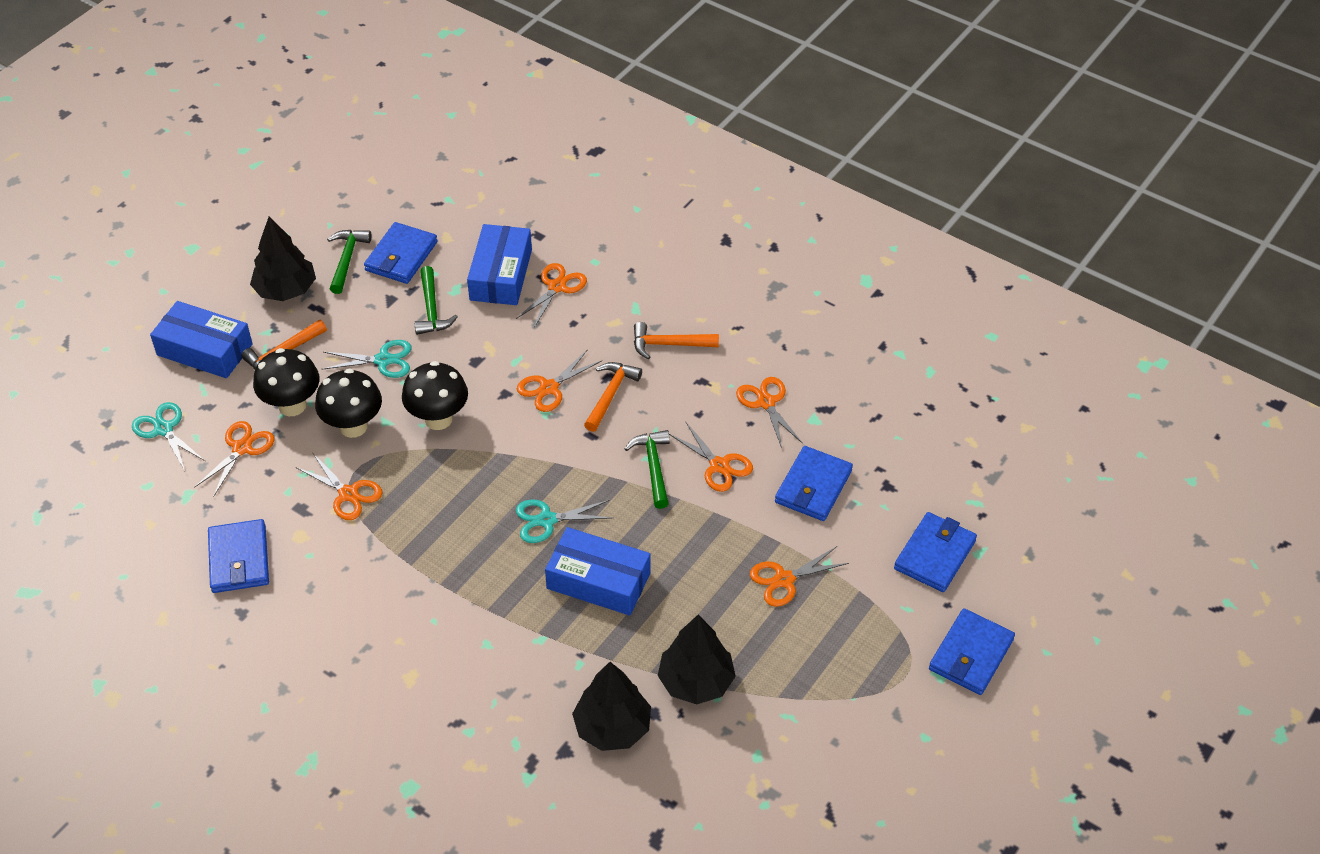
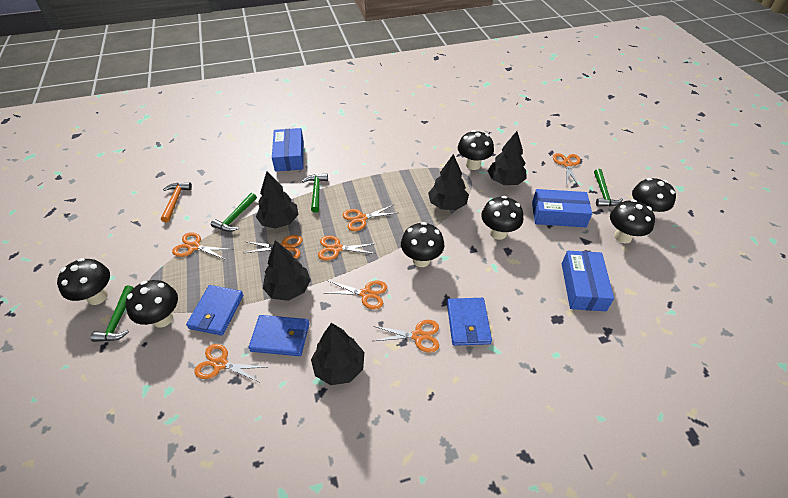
black mushroom: [253,348,320,416] [315,369,382,438] [402,361,468,430] = 3 -> [57,258,110,305] [125,280,178,328] [401,222,444,267] [458,130,494,170] [481,196,523,240] [610,199,655,243] [632,178,676,213] = 7
black tree: [250,217,316,301] [572,662,651,751] [658,615,736,704] = 3 -> [256,171,299,229] [263,240,311,301] [311,323,364,385] [428,154,469,210] [488,131,527,185] = 5
blue wallet: [208,519,269,593] [364,222,437,284] [775,446,853,521] [894,512,977,592] [929,608,1015,695] = 5 -> [186,285,243,336] [249,315,309,356] [447,298,492,346] = 3
green hammer: [327,230,372,294] [414,266,458,335] [625,430,670,509] = 3 -> [90,285,134,342] [211,193,257,232] [302,173,328,213] [594,169,623,207] = 4
orange hammer: [241,319,327,369] [584,362,642,432] [634,322,719,359] = 3 -> [161,182,192,222] = 1
orange scissors: [194,421,275,497] [296,454,383,520] [516,263,587,328] [517,349,601,412] [669,421,753,492] [736,377,803,448] [750,546,849,607] = 7 -> [172,232,233,260] [194,344,268,382] [245,235,303,259] [318,236,377,261] [326,280,387,309] [343,205,396,231] [373,320,439,353] [553,153,581,186] = 8
turquoise scissors: [132,402,205,471] [322,340,411,378] [516,499,613,543] = 3 -> none = 0

